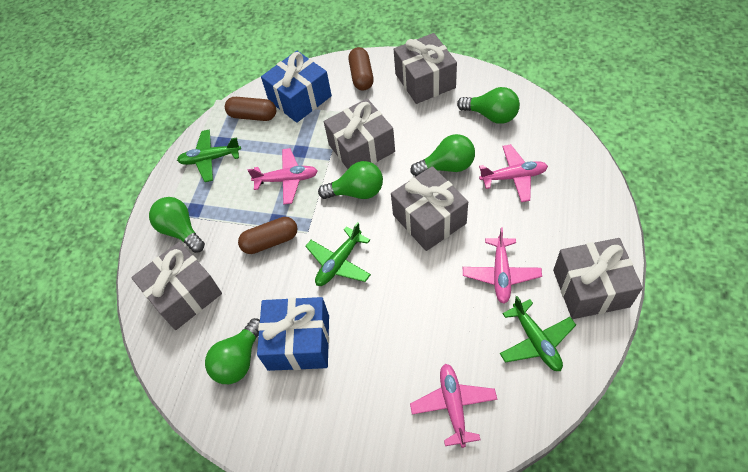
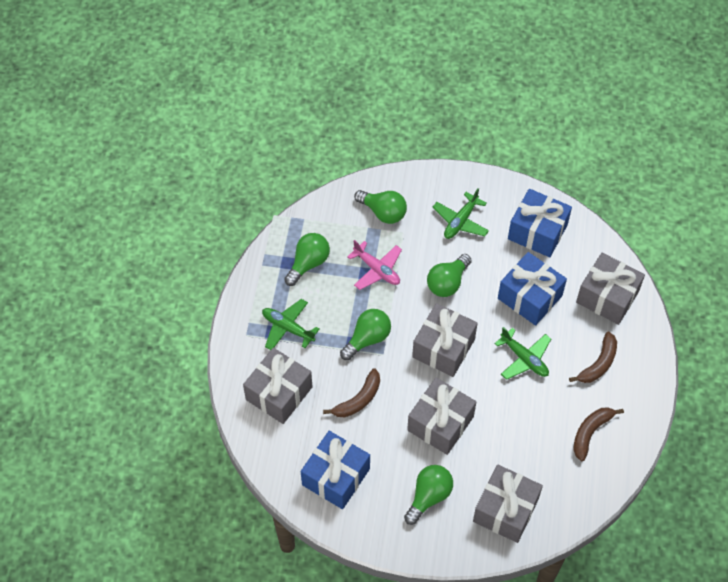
blue gift: [257,297,329,371] [261,51,332,123] = 2 -> [301,431,370,509] [498,252,567,326] [508,189,572,257] = 3
brown banana: none = 0 -> [323,368,380,417] [569,331,617,383] [573,407,624,461] = 3
brown capsule: [225,97,276,121] [238,217,297,254] [349,47,374,90] = 3 -> none = 0
pink plane: [248,148,318,205] [410,364,497,448] [463,227,542,304] [479,144,548,202] = 4 -> [348,240,402,290] = 1

